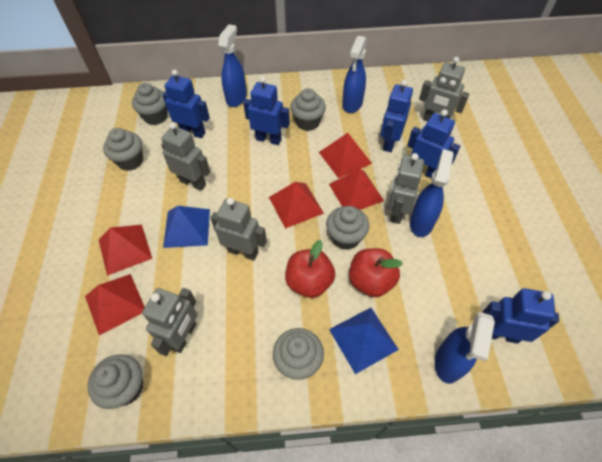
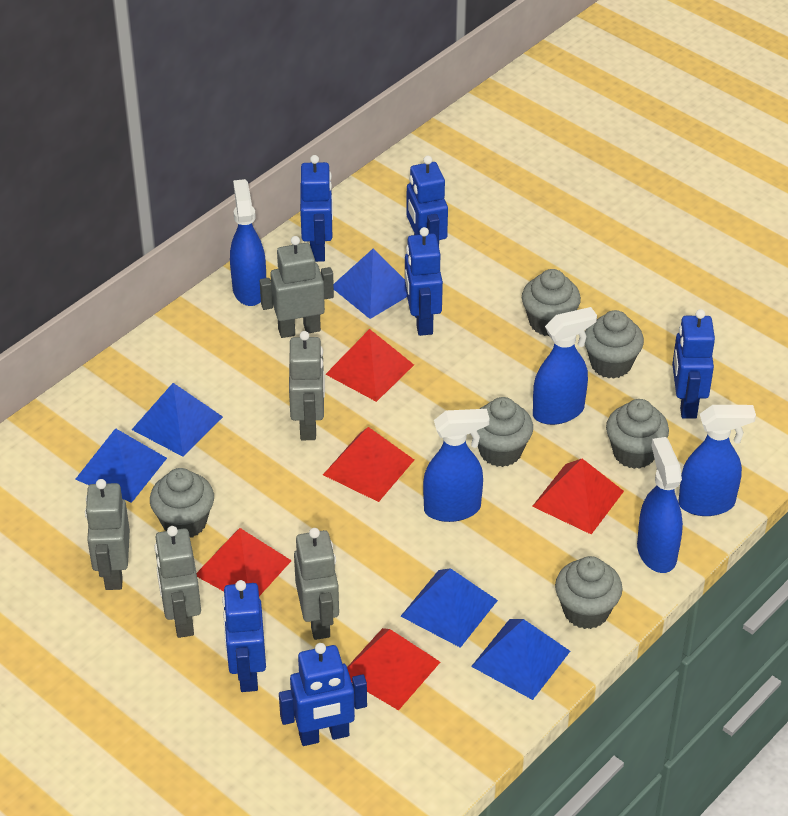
blue pyramid: [163,206,210,248] [329,308,399,374] = 2 -> [75,428,167,503] [132,383,223,457] [334,249,407,319] [401,568,498,648] [471,619,570,700] = 5
blue robot: [162,69,210,138] [243,76,290,145] [381,80,413,152] [407,109,460,178] [482,288,559,343] = 5 -> [222,580,266,692] [279,643,367,746] [300,155,333,262] [405,227,443,336] [406,156,448,246] [672,309,715,418] = 6
blue spray bottle: [218,24,247,107] [342,36,367,113] [410,149,454,237] [435,312,495,384] = 4 -> [230,179,266,306] [423,409,489,522] [533,307,597,425] [637,437,683,573] [679,405,756,516] = 5
red apple: [285,240,335,298] [349,248,403,297] = 2 -> none = 0

